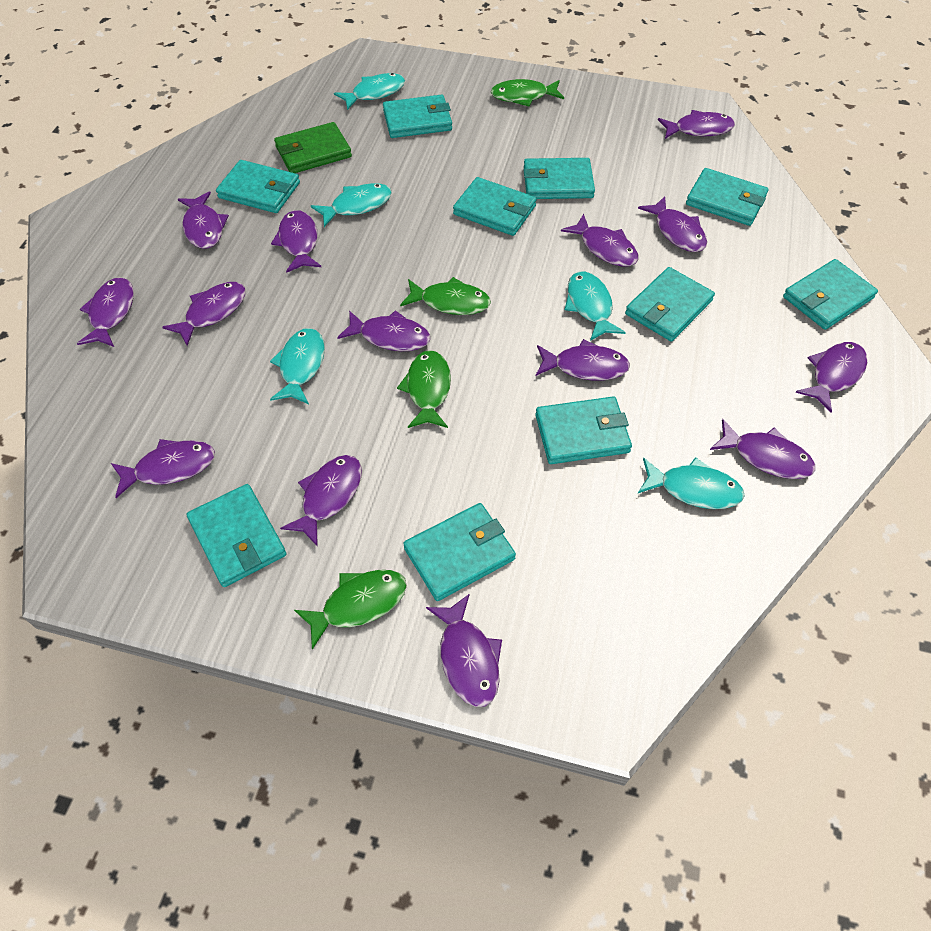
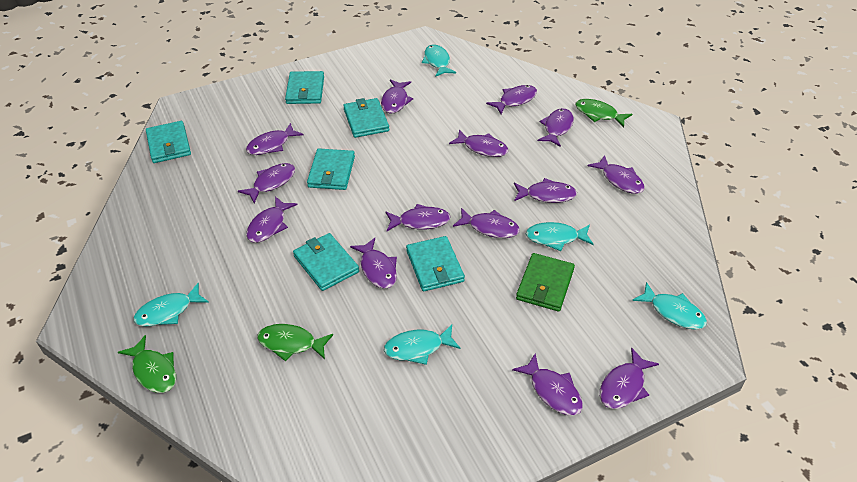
green fish: [294,570,407,650] [397,350,451,428] [400,277,491,315] [491,79,564,107] = 4 -> [118,335,176,393] [257,324,333,361] [575,99,633,127] = 3
turquoise wallet: [187,484,286,587] [216,160,300,213] [383,94,452,138] [403,503,516,601] [453,177,537,236] [524,158,595,199] [535,396,632,464] [625,267,715,341] [686,168,768,226] [783,259,878,330] = 10 -> [146,121,191,163] [285,71,324,104] [293,233,359,291] [307,148,355,190] [343,98,389,138] [406,236,465,292] = 6

